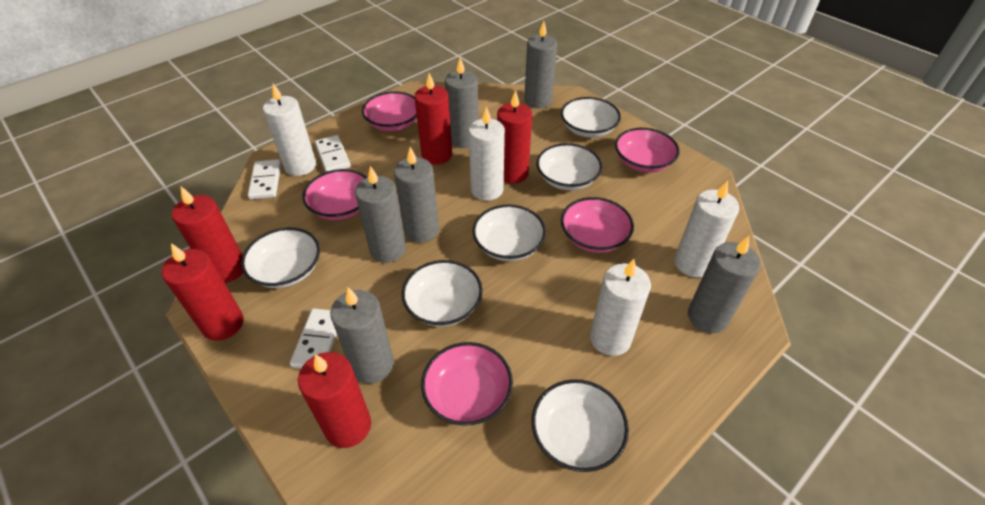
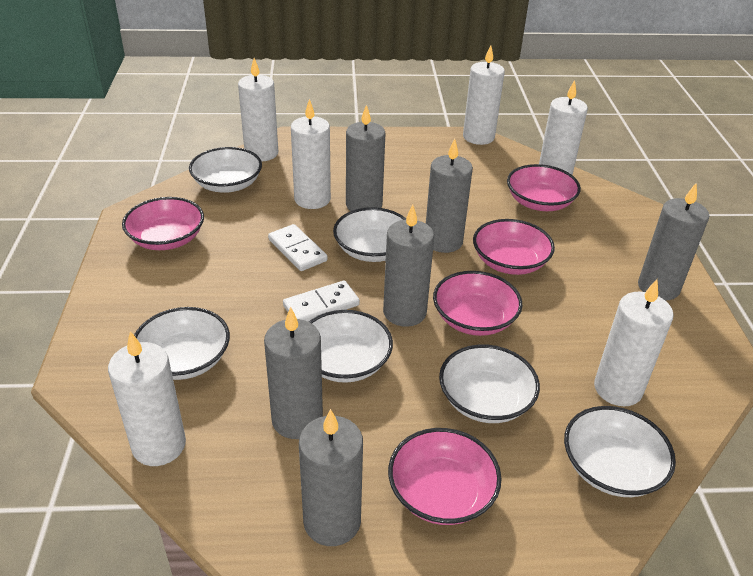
red candle: [162,243,243,341] [172,187,243,283] [298,352,371,448] [414,73,452,165] [497,90,532,184] = 5 -> none = 0
white candle: [263,84,316,176] [469,106,505,201] [590,259,651,356] [674,180,739,278] = 4 -> [108,331,186,466] [238,58,278,161] [291,99,331,209] [463,45,505,145] [539,80,588,175] [594,279,674,406] = 6
white domino: [248,159,281,199] [290,308,337,369] [315,135,351,172] = 3 -> [268,224,328,271] [283,281,360,322] = 2

